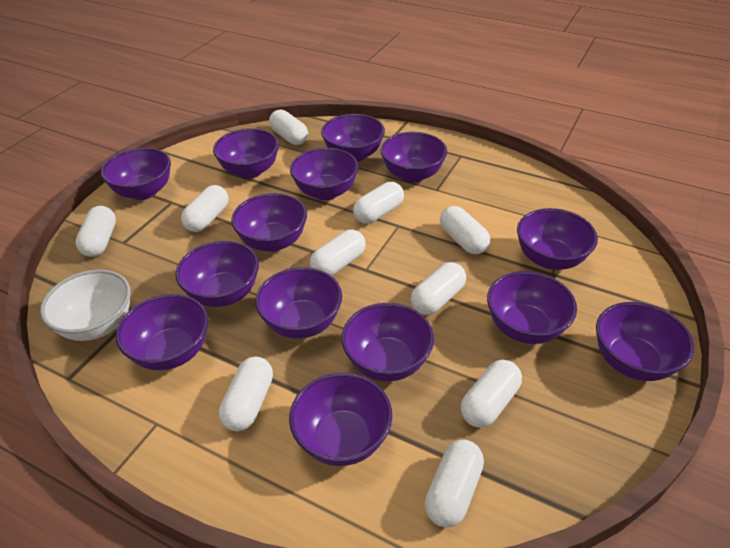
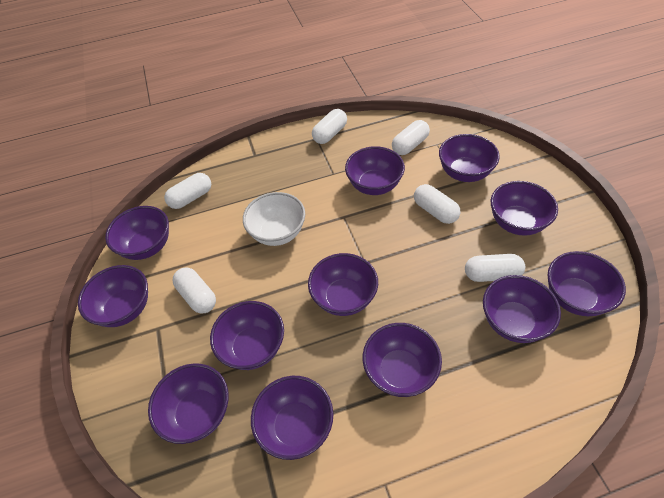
purple bowl: [101,148,171,200] [116,294,208,370] [175,241,259,307] [213,128,279,178] [231,193,307,252] [255,267,342,339] [289,372,392,466] [290,148,359,200] [321,114,385,162] [341,303,434,381] [380,132,447,183] [487,271,577,344] [517,208,598,270] [596,302,694,381] = 14 -> [78,265,148,327] [105,206,169,260] [148,363,229,444] [210,301,284,370] [251,376,333,460] [308,253,378,316] [345,146,405,195] [363,323,442,397] [439,134,500,182] [483,275,561,343] [491,181,558,236] [548,251,626,316] = 12
white capsule: [75,206,116,257] [181,185,228,232] [219,357,273,431] [269,109,308,145] [310,230,366,276] [353,182,404,224] [411,262,466,315] [424,440,484,528] [440,206,490,254] [461,360,522,428] = 10 -> [164,173,211,209] [173,267,216,314] [312,109,347,144] [392,120,430,155] [414,184,460,224] [465,254,525,282] = 6

